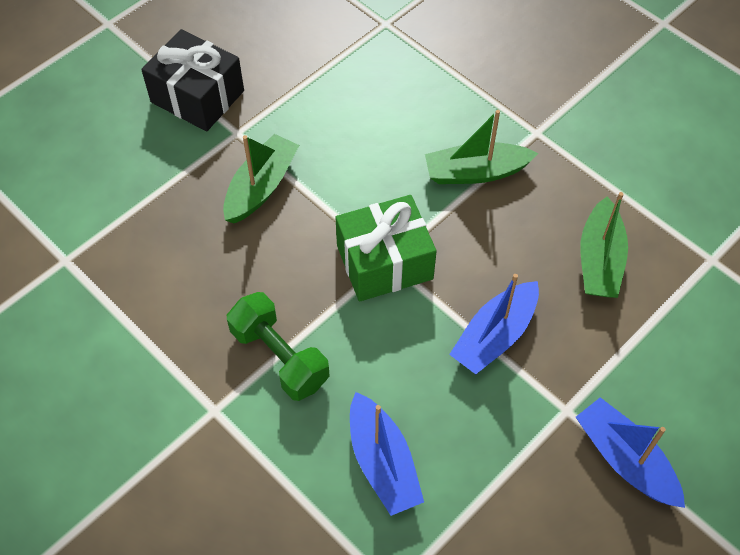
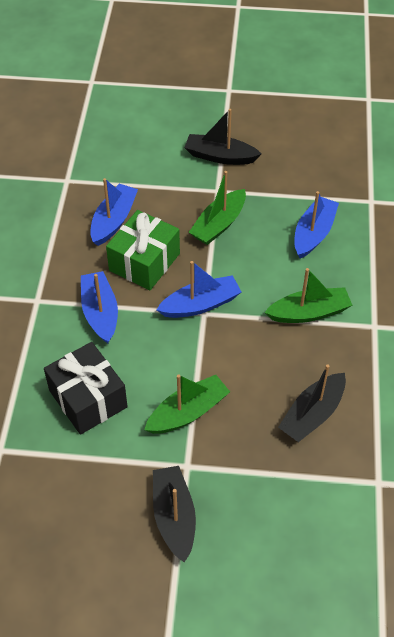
black boat: none = 0 -> [153,466,196,563] [184,109,261,165] [278,364,346,442] = 3
blue boat: [350,392,424,516] [449,274,539,374] [576,397,685,508] = 3 -> [81,271,118,344] [90,178,138,246] [156,261,241,318] [294,191,339,259] = 4
green dumbbell: [227,292,330,401] = 1 -> none = 0

